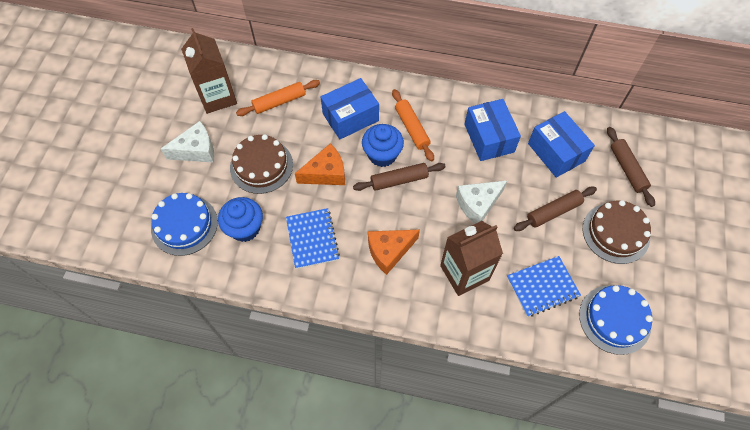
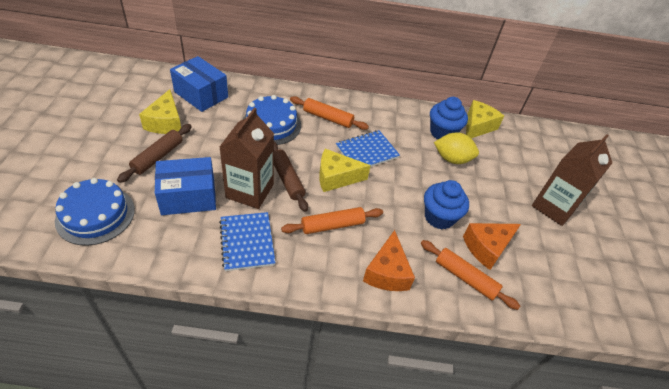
blue box: [321,78,379,139] [464,99,521,161] [528,111,595,178] = 3 -> [155,157,216,215] [170,56,228,112] = 2
brown cake: [230,134,293,194] [583,200,651,264] = 2 -> none = 0
brown rolling pin: [353,163,446,191] [514,187,597,231] [607,127,655,207] = 3 -> [117,124,192,183] [274,142,308,212] = 2
orange rolling pin: [236,80,320,116] [392,89,434,161] = 2 -> [281,207,383,234] [290,96,369,130] [421,240,520,310] = 3
white cheese: [161,121,214,162] [456,180,508,224] = 2 -> none = 0
yellow cheese: none = 0 -> [139,89,181,134] [319,149,371,192] [466,100,504,138] = 3
yellow lemon: none = 0 -> [434,132,479,164] = 1

